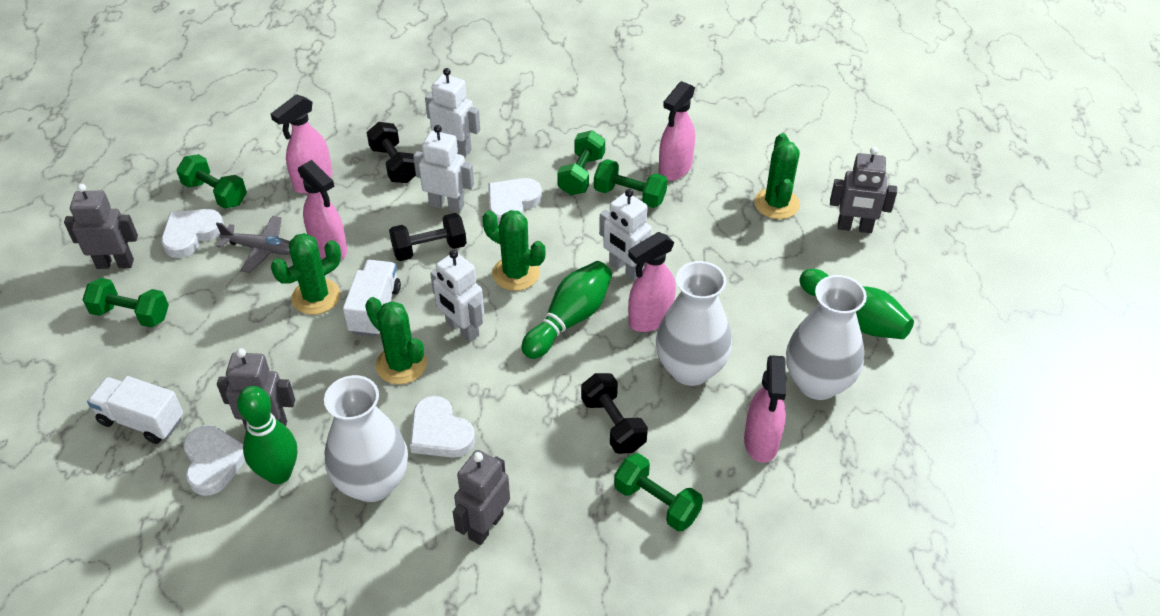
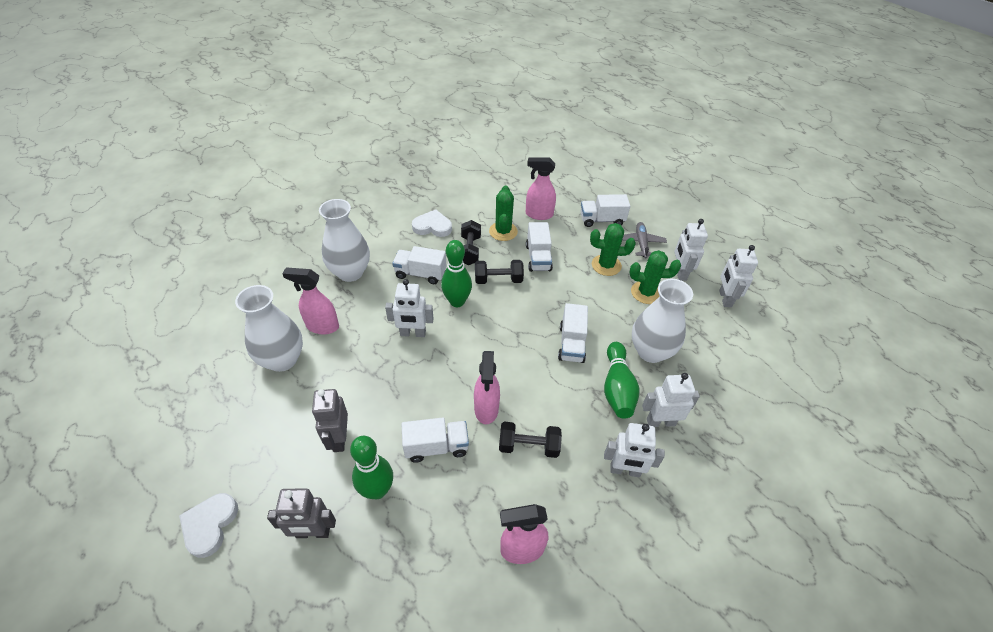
green cactus: [271,233,341,315] [365,297,427,384] [483,210,545,291] [754,133,800,219] = 4 -> [489,186,518,241] [590,223,636,276] [630,250,681,304] = 3
green dumbbell: [82,278,169,328] [176,154,247,209] [557,130,605,195] [594,159,668,208] [614,453,703,532] = 5 -> none = 0
grey robot: [64,184,138,269] [217,348,295,429] [453,450,510,545] [830,147,897,233] = 4 -> [267,489,336,538] [312,389,348,452] = 2
pink spray bottle: [271,94,333,194] [298,160,348,260] [628,232,676,332] [659,81,695,181] [744,355,787,463] = 5 -> [282,268,339,334] [474,351,500,424] [500,504,548,564] [526,157,556,220] = 4
white heart: [161,209,224,258] [183,425,245,496] [410,396,475,458] [488,178,542,225] = 4 -> [179,493,238,558] [412,209,452,237] = 2
white robot: [413,125,474,213] [425,68,480,156] [430,250,484,342] [599,189,652,281] = 4 -> [385,279,434,337] [604,423,665,477] [642,373,700,427] [674,219,708,281] [719,245,758,307] = 5
white truck: [87,376,183,444] [343,260,401,337] = 2 -> [392,246,446,284] [402,418,469,463] [526,222,553,272] [558,303,588,363] [580,194,630,227] = 5

